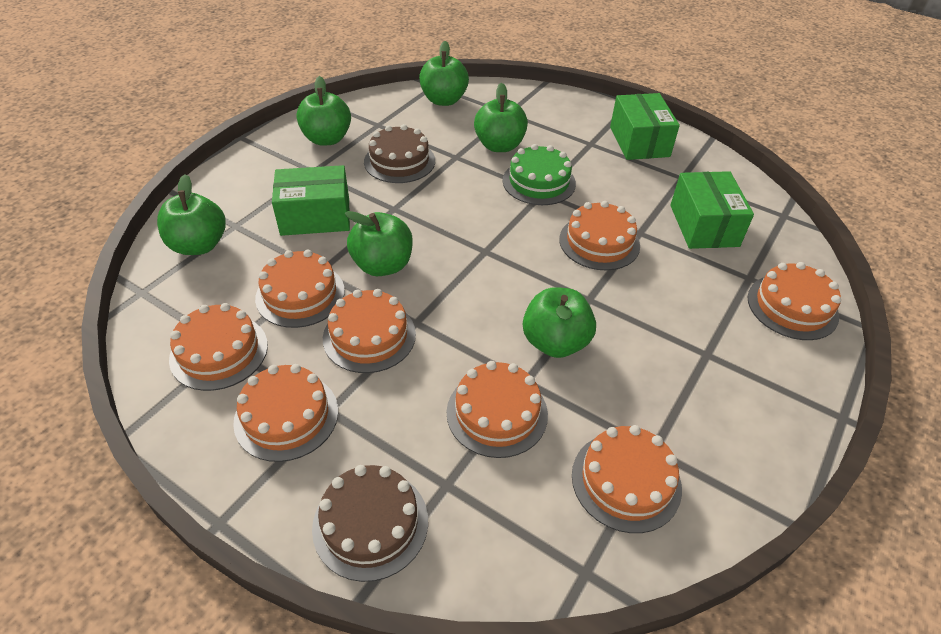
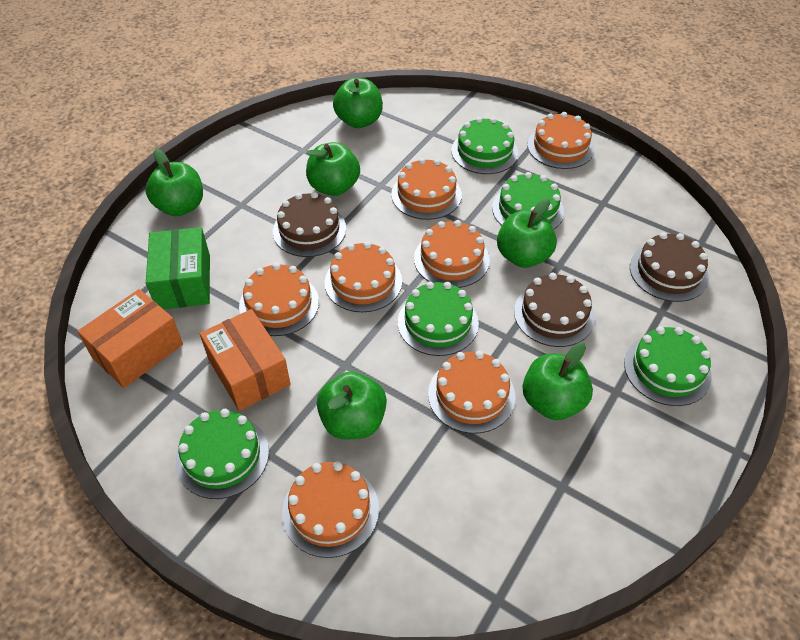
brown cake: [312,465,428,582] [364,124,435,183] = 2 -> [273,192,346,257] [514,273,595,347] [630,232,709,302] = 3
green box: [272,165,350,236] [610,93,680,160] [670,171,754,249] = 3 -> [146,227,210,309] = 1
green cake: [503,144,576,205] = 1 -> [176,409,269,499] [398,281,479,356] [451,117,518,174] [492,172,564,229] [624,326,712,406] = 5
orange box: none = 0 -> [77,289,183,388] [200,309,291,411] = 2
orange cake: [169,303,268,391] [233,364,338,462] [255,250,345,328] [323,289,416,373] [447,361,548,458] [559,201,640,270] [572,425,682,533] [748,262,841,340] = 8 -> [239,263,319,336] [282,461,379,558] [325,242,402,312] [391,158,462,220] [414,220,490,288] [428,351,516,434] [527,112,594,169] = 7

